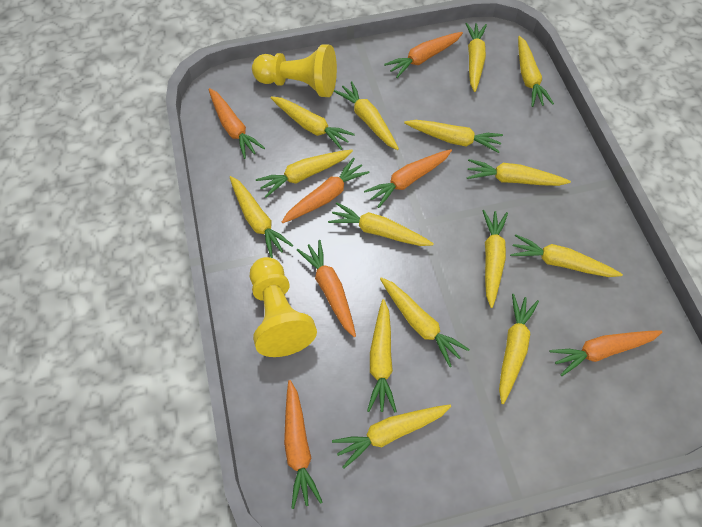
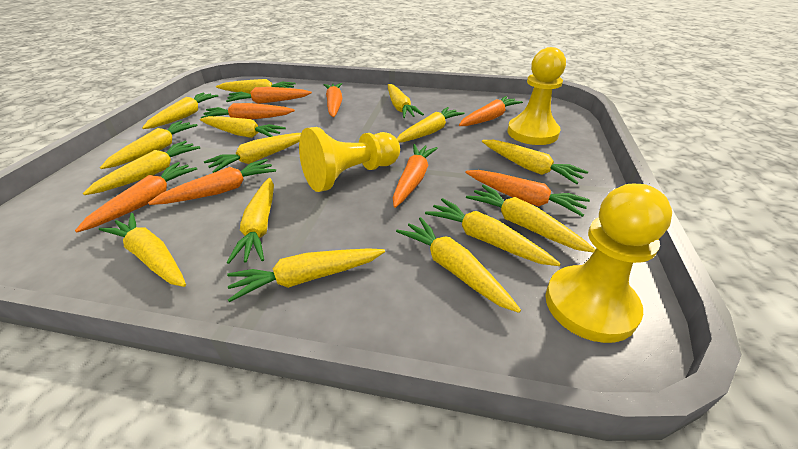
orange carrot: [209,88,265,159] [282,158,369,223] [284,380,323,509] [297,240,356,337] [364,149,452,208] [384,32,463,78] [550,331,662,376] = 7 -> [75,162,197,232] [148,159,276,205] [201,103,295,119] [226,87,312,104] [323,83,342,117] [393,144,438,208] [459,96,523,126] [465,170,590,217] = 8
yellow pawn: [250,257,317,357] [252,44,337,97] = 2 -> [299,127,400,192] [507,47,566,145] [545,184,672,343] = 3

